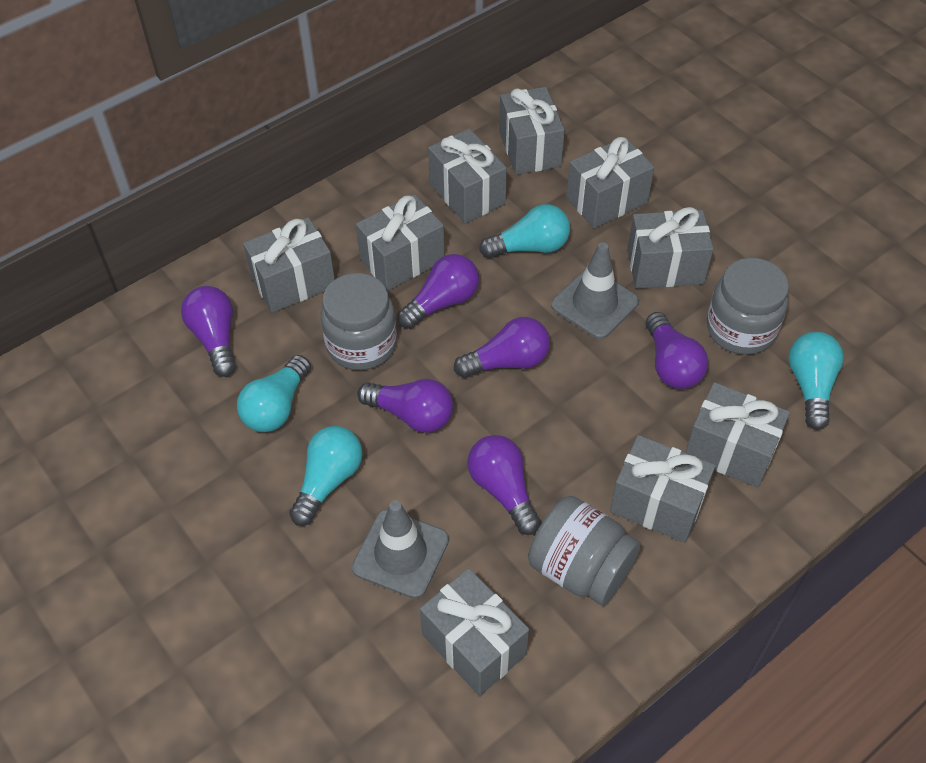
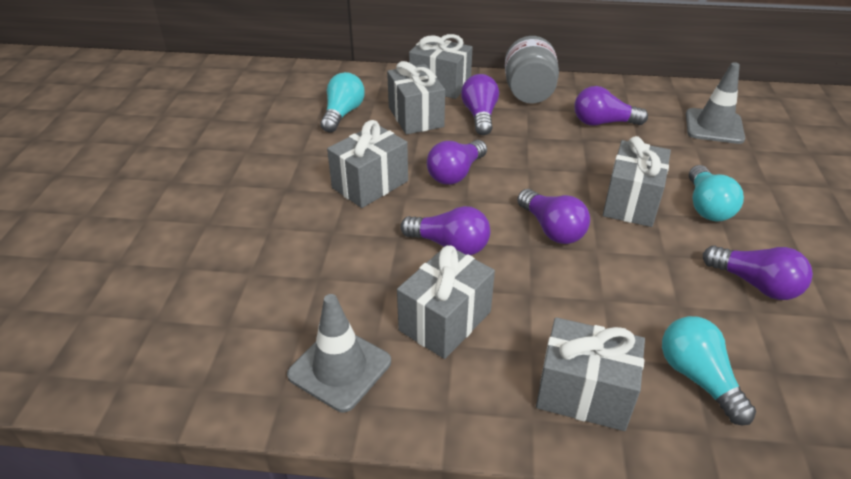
grey gift: [243,217,335,313] [356,194,445,291] [420,568,529,696] [428,128,507,224] [499,87,565,175] [566,137,654,228] [610,435,715,543] [627,207,714,289] [685,382,790,488] = 9 -> [327,120,408,208] [387,61,445,135] [397,245,495,359] [409,34,473,99] [536,317,645,431] [603,136,671,227] = 6
grey jar: [321,273,397,370] [528,496,641,605] [707,258,789,355] = 3 -> [505,36,559,103] = 1
turquoise light bulb: [237,355,311,432] [289,426,363,526] [479,204,570,258] [789,332,844,430] = 4 -> [320,72,365,132] [662,316,756,425] [689,165,744,222] = 3

